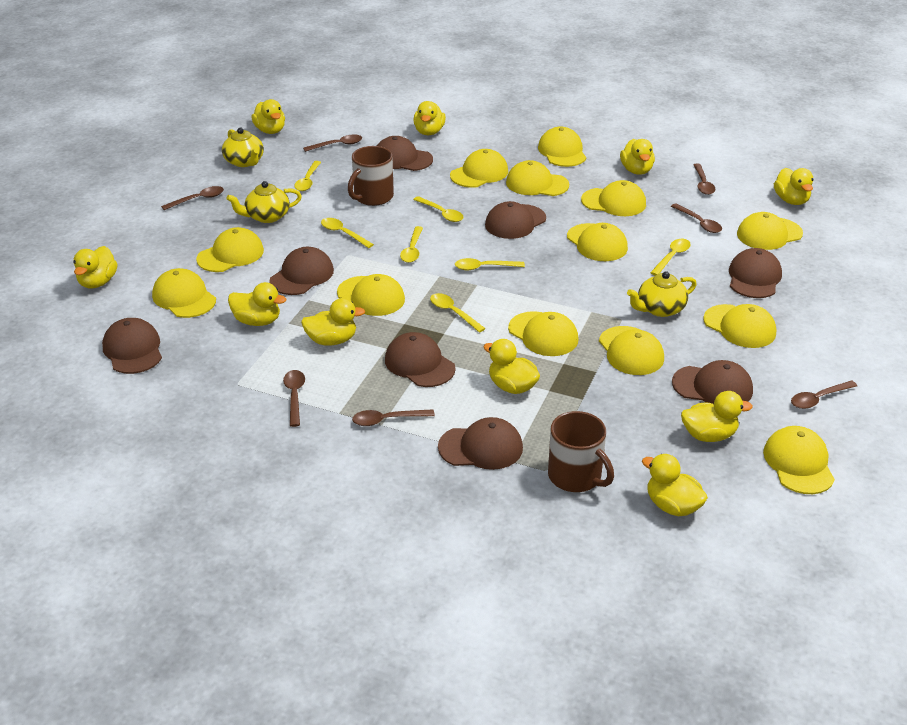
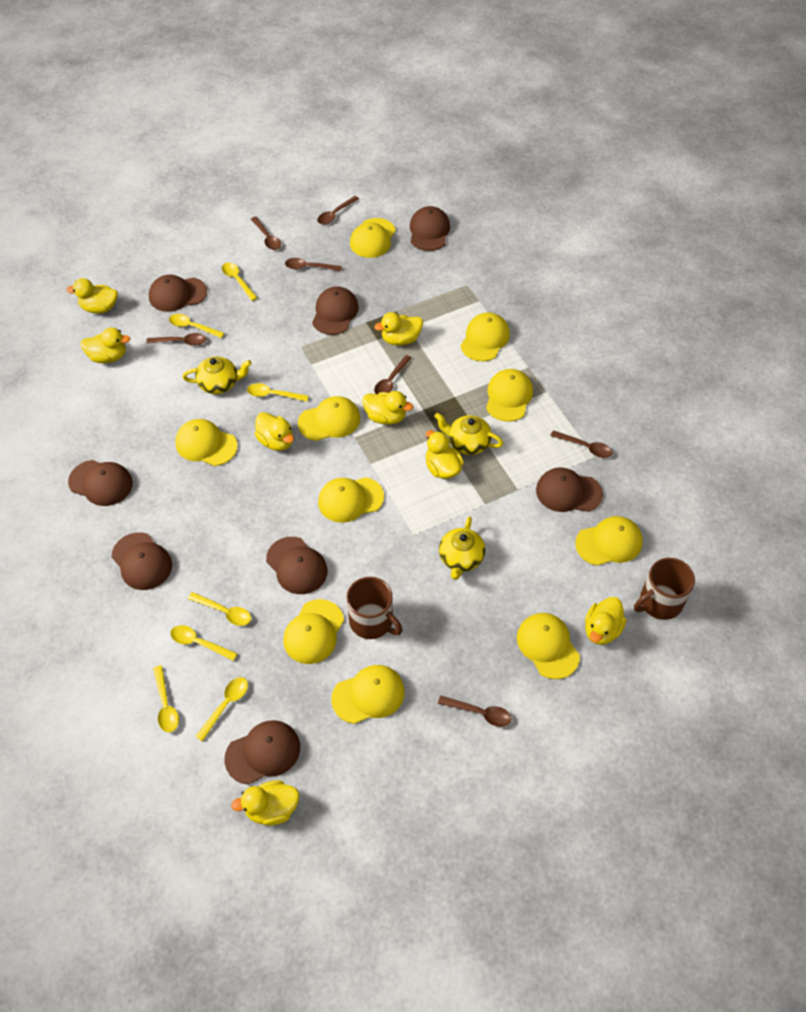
yellow cap: [152,268,216,318] [196,227,264,272] [337,274,405,316] [450,149,508,188] [506,160,569,196] [508,311,578,356] [538,127,586,167] [567,223,628,261] [581,180,646,216] [599,326,664,375] [703,304,776,348] [737,212,803,250] [763,426,835,494] = 13 -> [175,419,238,466] [283,599,344,664] [298,396,360,441] [318,477,384,523] [331,665,405,724] [350,218,396,258] [461,313,510,361] [486,369,533,422] [517,613,580,679] [575,516,643,566] = 10
yellow duck: [73,246,117,288] [228,282,286,326] [251,99,285,134] [301,298,365,345] [413,101,446,135] [483,339,540,394] [620,139,655,175] [642,454,708,516] [681,391,753,442] [774,168,814,205] = 10 -> [66,278,118,314] [80,327,130,363] [231,780,299,825] [255,412,294,451] [363,391,413,425] [374,312,423,346] [426,430,464,479] [585,597,627,645] = 8

